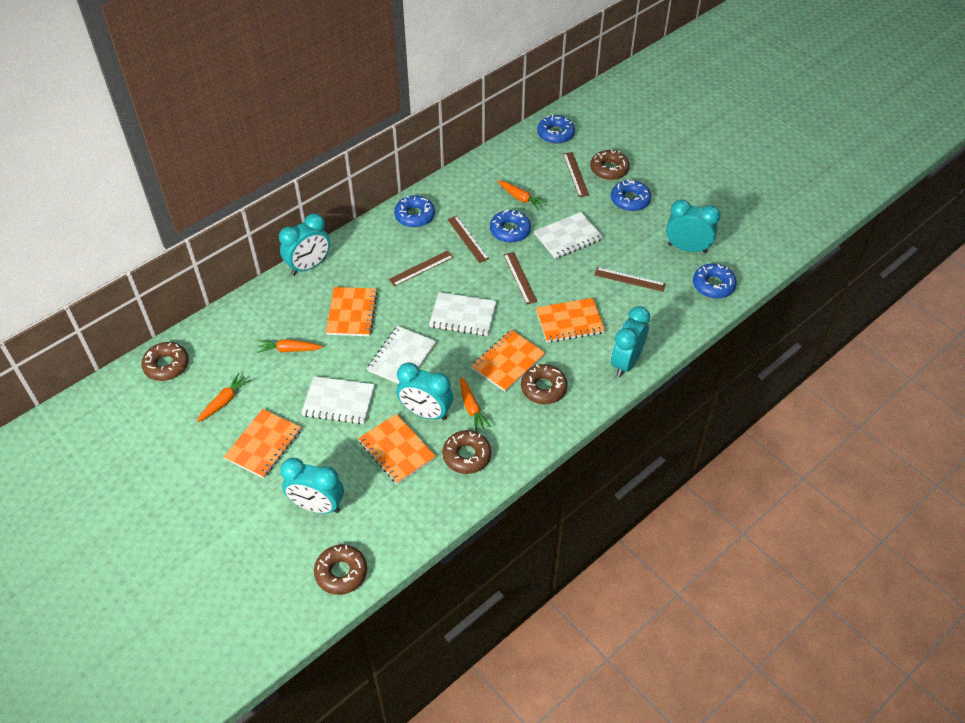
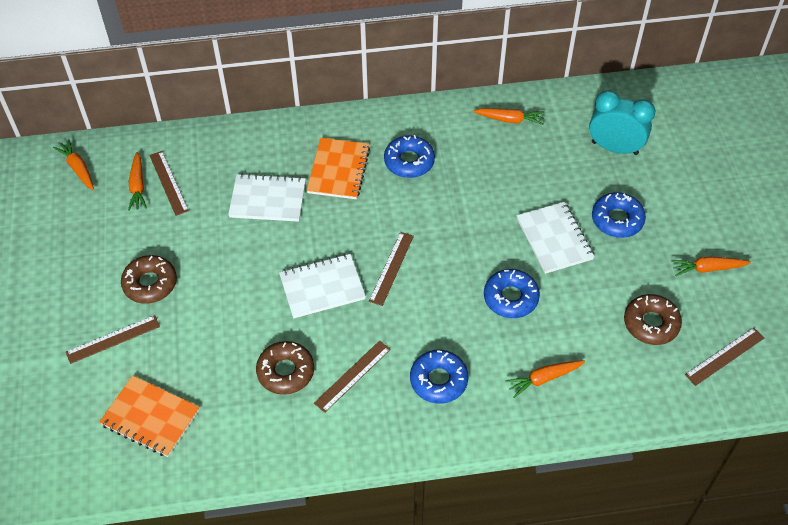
blue donut: [394,195,435,227] [490,210,531,243] [537,115,575,144] [611,180,651,211] [693,264,737,299] = 5 -> [384,135,435,178] [410,350,469,404] [484,269,540,318] [592,192,646,238] = 4
brown donut: [141,342,189,381] [314,544,367,595] [442,430,491,474] [521,364,568,404] [590,150,630,180] = 5 -> [121,255,177,304] [256,341,314,395] [624,294,682,345] = 3
orange carrot: [197,373,251,422] [257,339,323,353] [460,377,491,432] [497,180,547,210] = 4 -> [53,139,94,190] [128,152,147,211] [473,108,545,125] [505,360,585,398] [671,256,751,276] = 5
orange notebook: [224,409,301,478] [326,287,378,336] [358,414,436,484] [471,330,545,392] [536,298,605,343] = 5 -> [99,375,200,457] [306,138,370,199] = 2
turquoise clock: [279,213,330,275] [280,458,344,514] [397,362,453,420] [611,306,650,377] [666,199,721,253] = 5 -> [589,90,655,155] = 1
white notebook: [301,376,375,424] [367,326,436,384] [429,292,497,336] [534,212,603,259] = 4 -> [228,173,306,222] [279,254,366,318] [517,202,595,274] = 3

